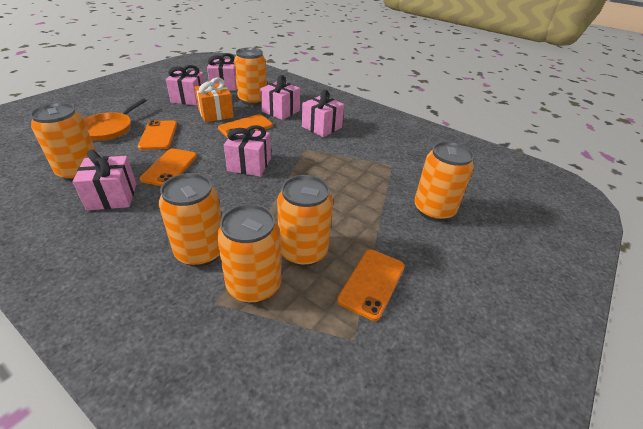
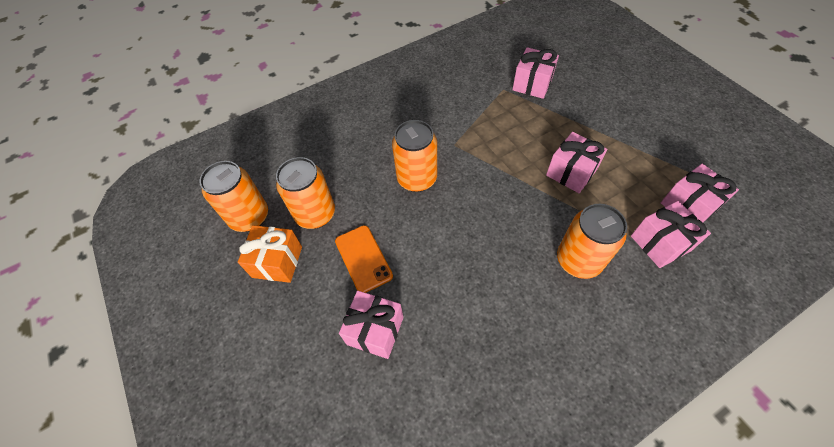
orange can: [30,103,96,181] [159,173,222,267] [217,204,281,304] [234,48,267,105] [277,175,333,266] [414,141,474,221] = 6 -> [199,161,268,232] [276,157,335,229] [392,120,437,192] [557,204,627,279] = 4
orange pan: [84,98,147,141] = 1 -> none = 0
orange phone: [138,120,177,150] [140,148,197,186] [218,114,273,138] [337,249,405,321] = 4 -> [335,225,393,293] = 1
pink gift: [73,150,136,210] [166,65,205,105] [207,53,237,90] [224,125,271,176] [261,75,300,120] [302,90,344,137] = 6 -> [339,291,403,359] [512,47,559,99] [546,132,607,193] [631,201,711,268] [661,164,739,222] = 5

